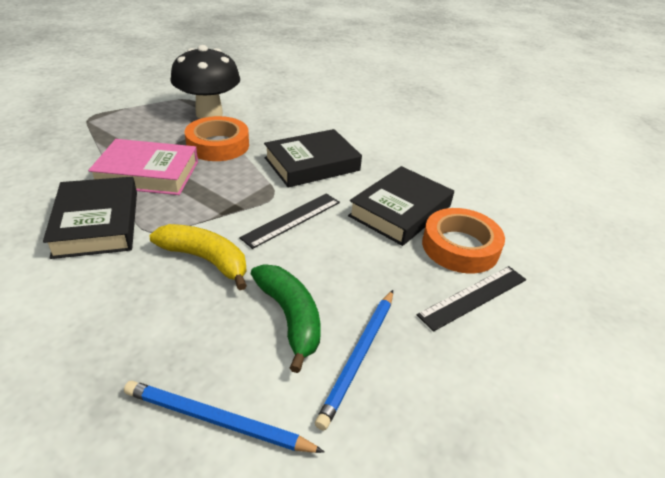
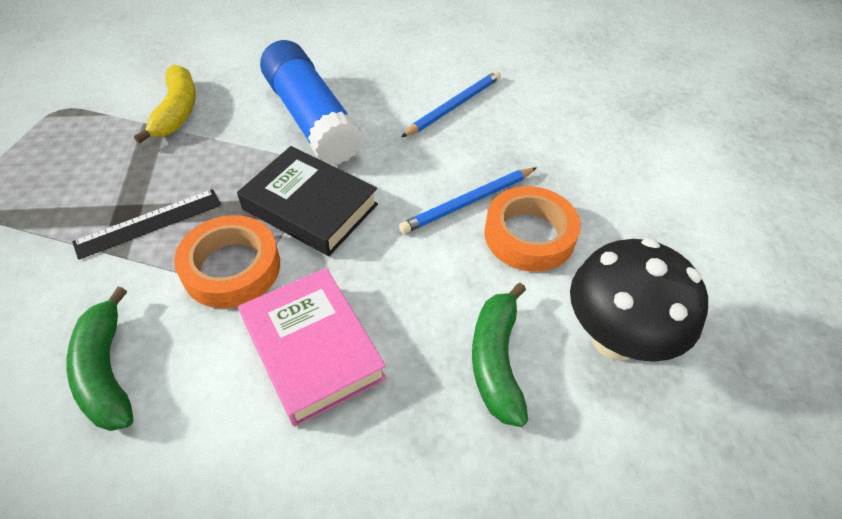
black book: [43,177,137,259] [264,129,362,188] [348,166,454,246] = 3 -> [237,146,378,256] = 1
black ruler: [239,193,340,249] [417,266,526,332] = 2 -> [72,189,221,260] = 1
blue glue stick: none = 0 -> [260,40,363,165] = 1
green banana: [251,265,321,373] = 1 -> [67,287,134,431] [472,283,528,427] = 2

